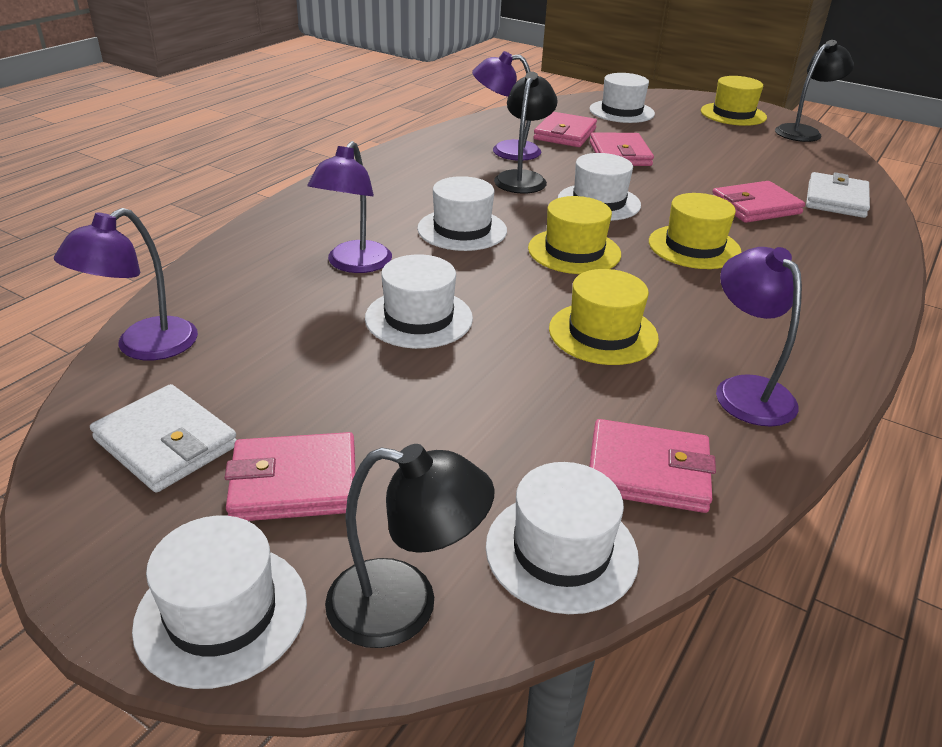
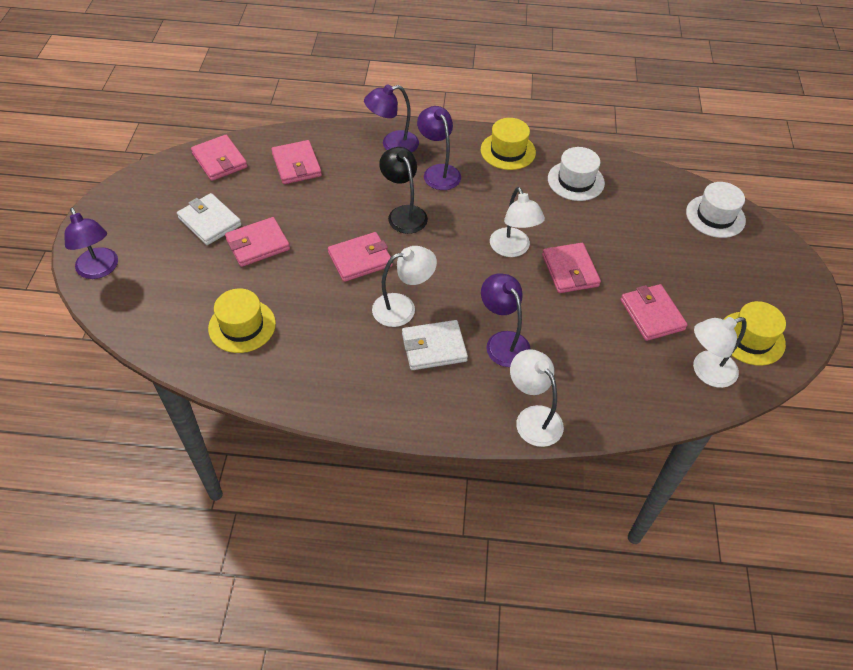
black lamp: [325,444,495,648] [494,72,558,193] [775,40,854,142] = 3 -> [379,147,428,234] = 1
pink wallet: [225,432,356,521] [533,112,597,147] [589,419,716,513] [590,132,654,166] [712,181,805,223] = 5 -> [191,135,247,181] [225,217,290,267] [271,140,322,184] [328,232,393,282] [542,243,601,293] [620,284,688,341] = 6
white hat: [132,516,307,689] [365,254,473,349] [417,176,507,251] [486,462,639,614] [558,153,641,221] [589,73,655,123] = 6 -> [548,147,605,201] [686,182,746,238] = 2
white lamp: none = 0 -> [372,246,437,327] [490,187,545,257] [510,349,564,447] [693,317,746,388] = 4
yellow hat: [528,196,621,274] [549,269,659,365] [649,193,742,269] [701,76,767,126] = 4 -> [208,288,276,353] [481,118,536,170] [723,301,786,366] = 3

